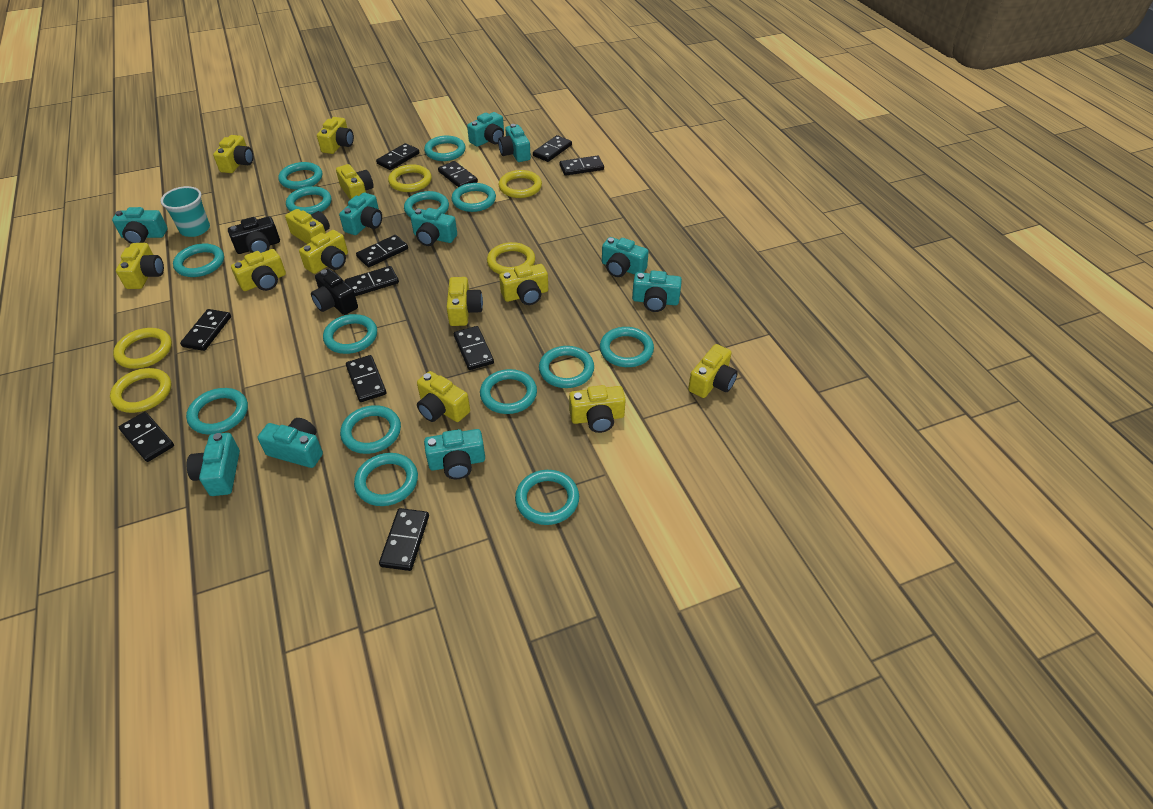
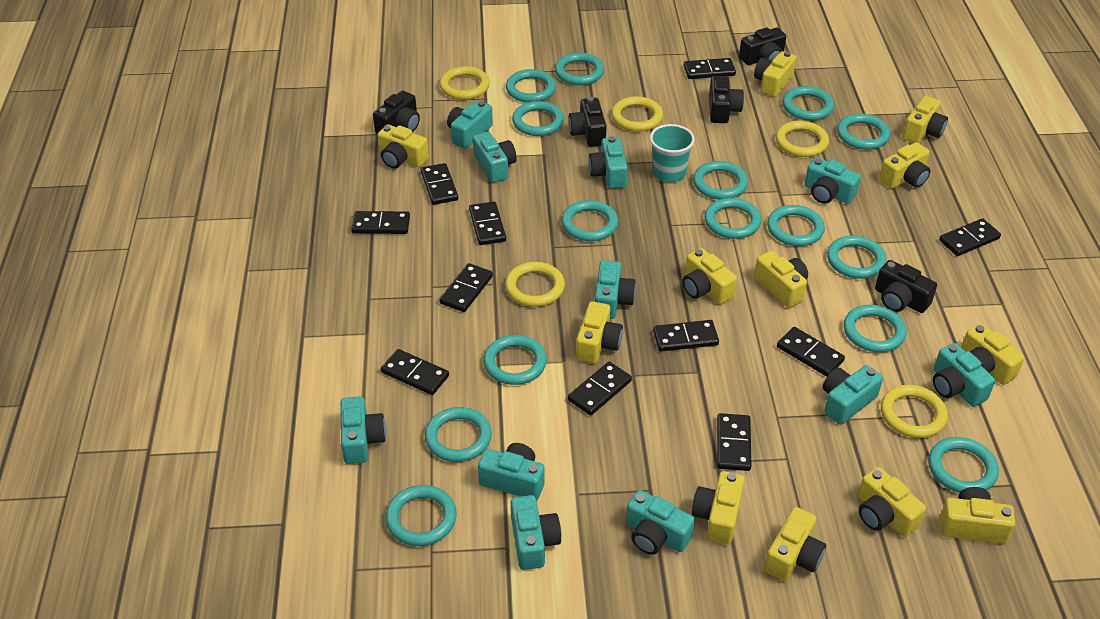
black camera: [228,216,280,254] [311,269,358,315] = 2 -> [373,90,420,134] [568,97,607,147] [709,76,744,123] [739,27,786,65] [875,260,937,313] = 5
turquoise camera: [112,207,168,243] [187,433,240,496] [258,418,323,468] [339,193,382,235] [411,208,457,246] [424,429,485,479] [467,112,504,147] [498,124,531,162] [602,237,649,277] [632,271,682,312] = 10 -> [340,396,386,464] [447,101,493,149] [473,132,517,183] [478,443,545,500] [511,495,561,570] [589,136,628,188] [595,260,636,319] [626,490,695,555] [805,157,861,204] [822,365,883,425] [933,343,995,407] = 11
turquoise ring: [173,244,224,277] [186,388,248,435] [278,162,322,190] [286,186,332,215] [323,314,377,354] [340,405,401,454] [354,453,418,506] [404,191,449,217] [424,136,466,161] [452,183,496,212] [480,369,537,414] [515,470,579,525] [539,346,594,388] [600,327,654,367] = 14 -> [385,485,457,546] [425,407,492,462] [483,335,547,385] [506,69,556,103] [512,101,564,136] [555,53,604,85] [561,200,618,241] [693,161,748,200] [704,198,761,239] [767,205,825,246] [782,86,834,121] [827,235,887,279] [837,114,890,150] [844,305,906,352] [928,437,999,493] = 15

